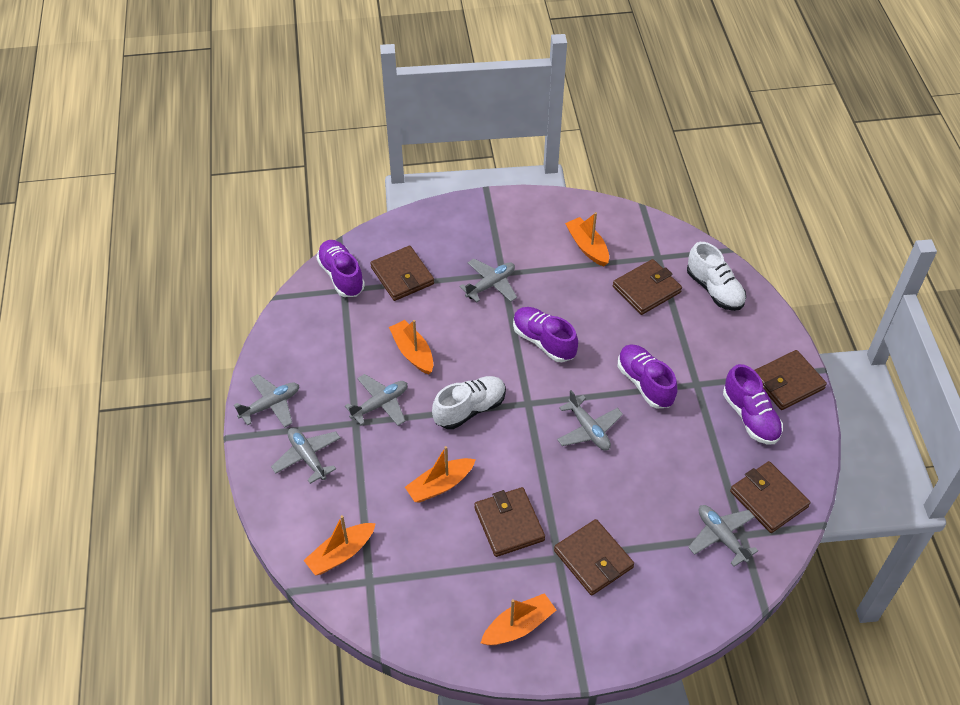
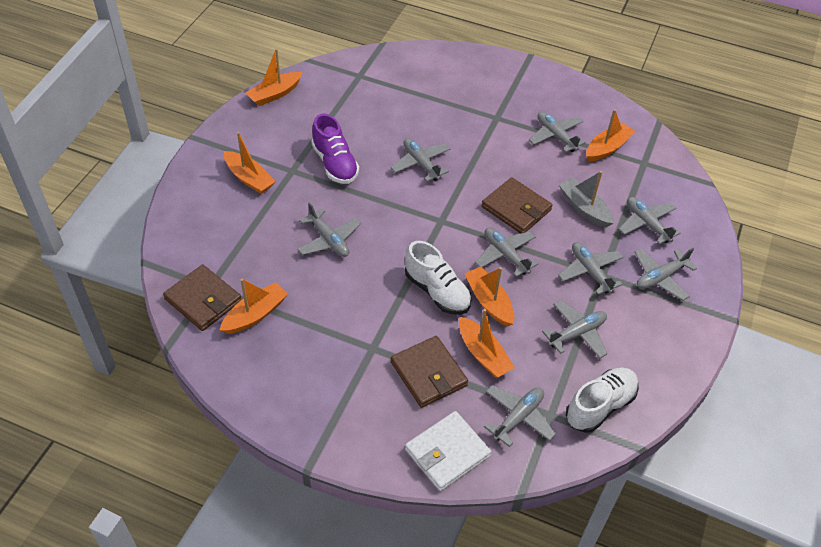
brown wallet: [370,246,434,301] [474,487,545,557] [554,519,634,596] [613,259,682,315] [730,461,810,533] [754,350,827,410] = 6 -> [163,265,242,331] [391,336,468,408] [482,177,552,234] = 3
grey boat: none = 0 -> [559,171,614,227] = 1
grey plane: [234,374,299,428] [271,428,340,484] [345,374,407,426] [459,259,517,302] [557,390,623,451] [688,505,758,567] = 6 -> [297,202,361,257] [391,138,450,182] [475,228,539,277] [484,385,556,447] [529,112,586,152] [542,300,607,359] [558,242,623,295] [619,197,681,245] [634,248,697,301] = 9
orange boat: [304,515,376,575] [389,320,433,374] [405,446,476,503] [481,593,556,645] [565,212,609,267] = 5 -> [220,279,288,334] [224,132,276,194] [246,48,302,106] [459,309,515,377] [464,267,514,327] [586,109,635,162] = 6
purple shoe: [316,240,365,297] [513,307,578,362] [618,344,677,408] [723,364,783,444] = 4 -> [311,114,359,184] = 1
white wallet: none = 0 -> [405,411,492,491] = 1

